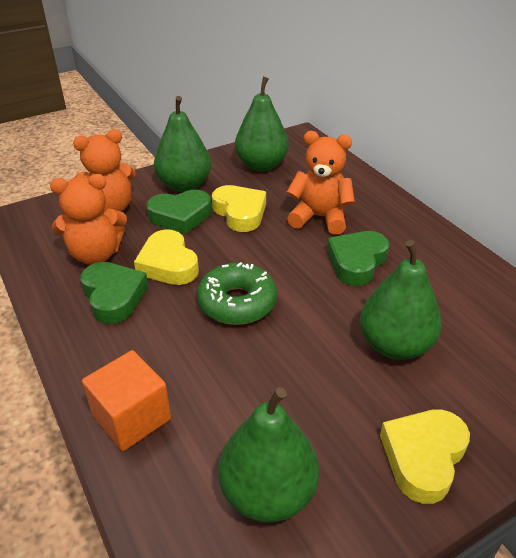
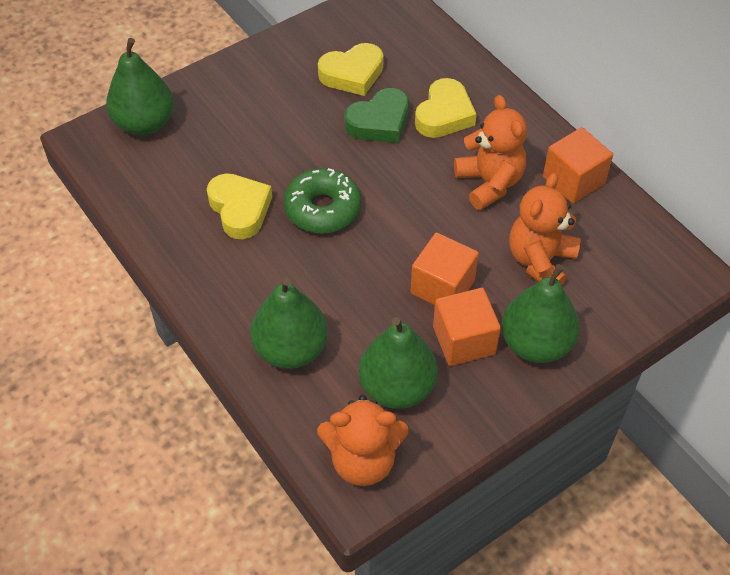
green heart: [80,262,148,324] [146,190,211,234] [327,231,389,286] = 3 -> [345,88,409,143] = 1
orange cube: [82,350,171,451] = 1 -> [410,233,479,305] [433,288,501,366] [543,127,613,203] = 3

